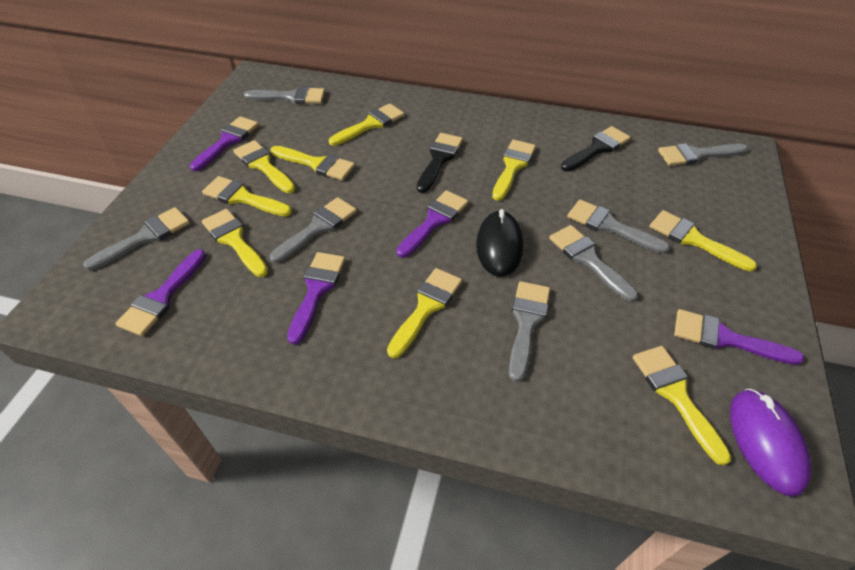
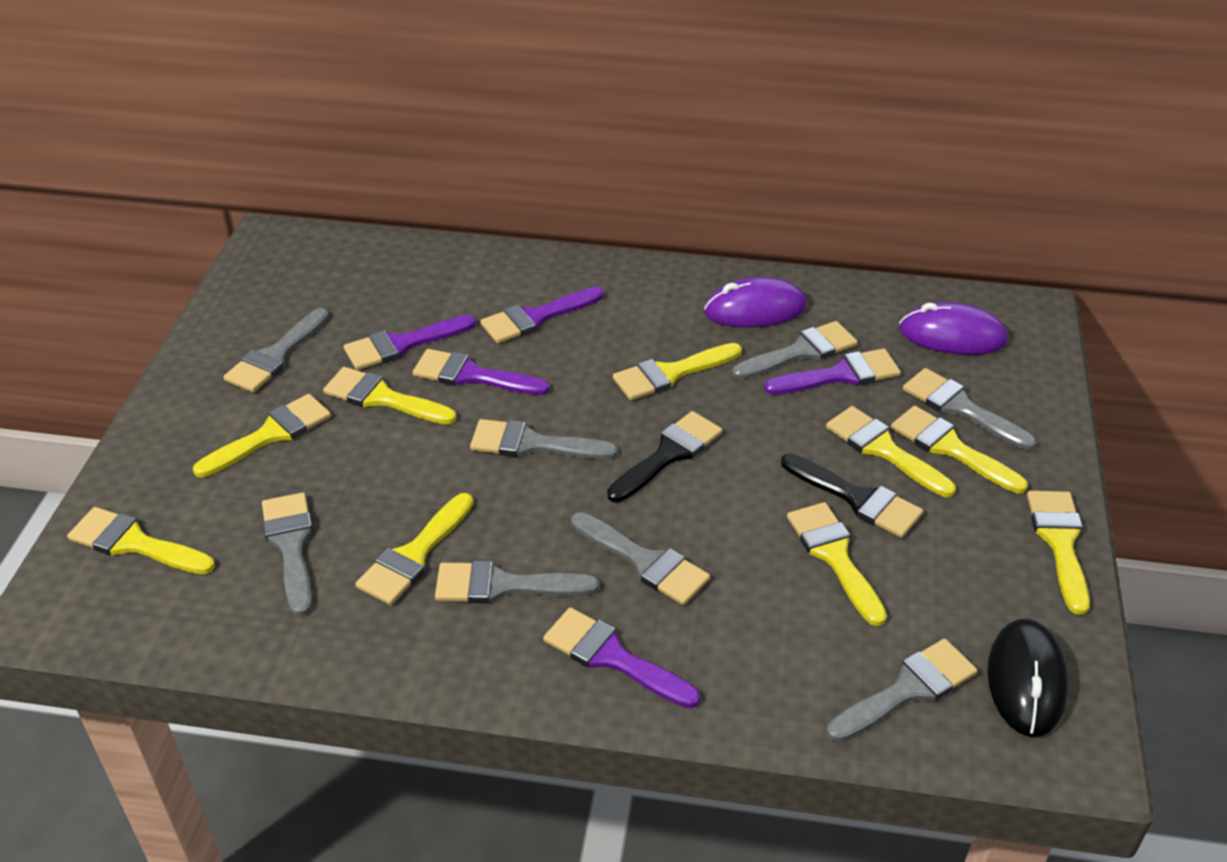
grey brush: [83,207,190,270] [244,86,325,104] [270,197,357,263] [509,281,550,382] [549,225,638,302] [567,199,670,254] [658,143,748,166] = 7 -> [223,308,329,392] [262,492,313,616] [435,561,599,603] [470,419,618,460] [571,512,710,605] [732,321,858,379] [827,639,977,742] [903,368,1037,450] = 8
purple mouse: [730,389,811,497] = 1 -> [704,277,807,328] [899,302,1008,355] = 2

